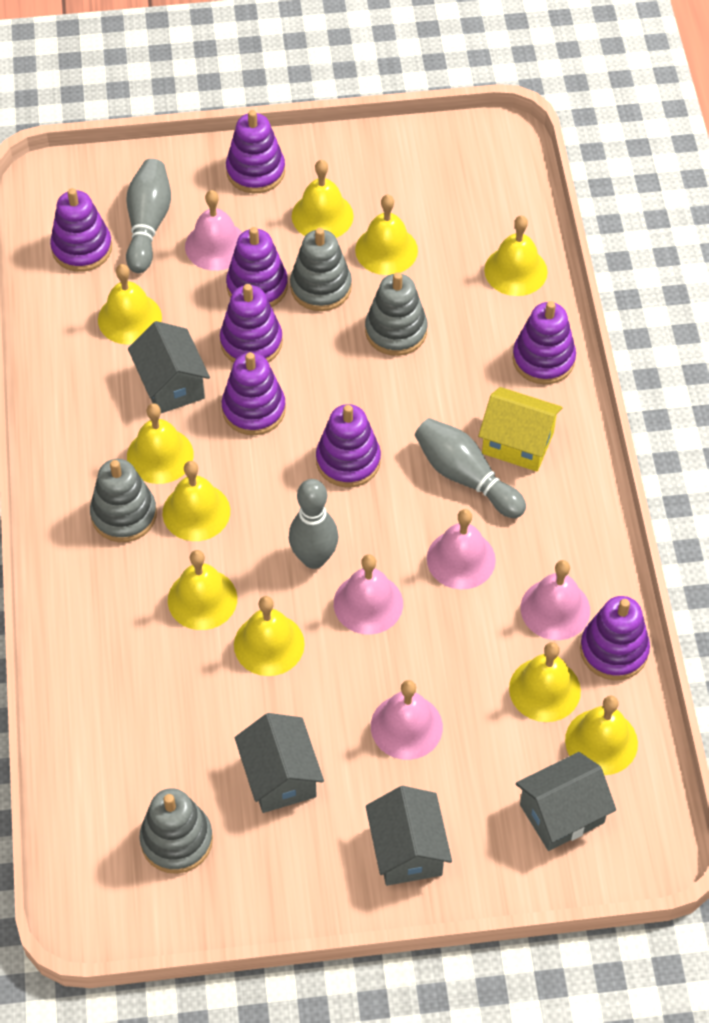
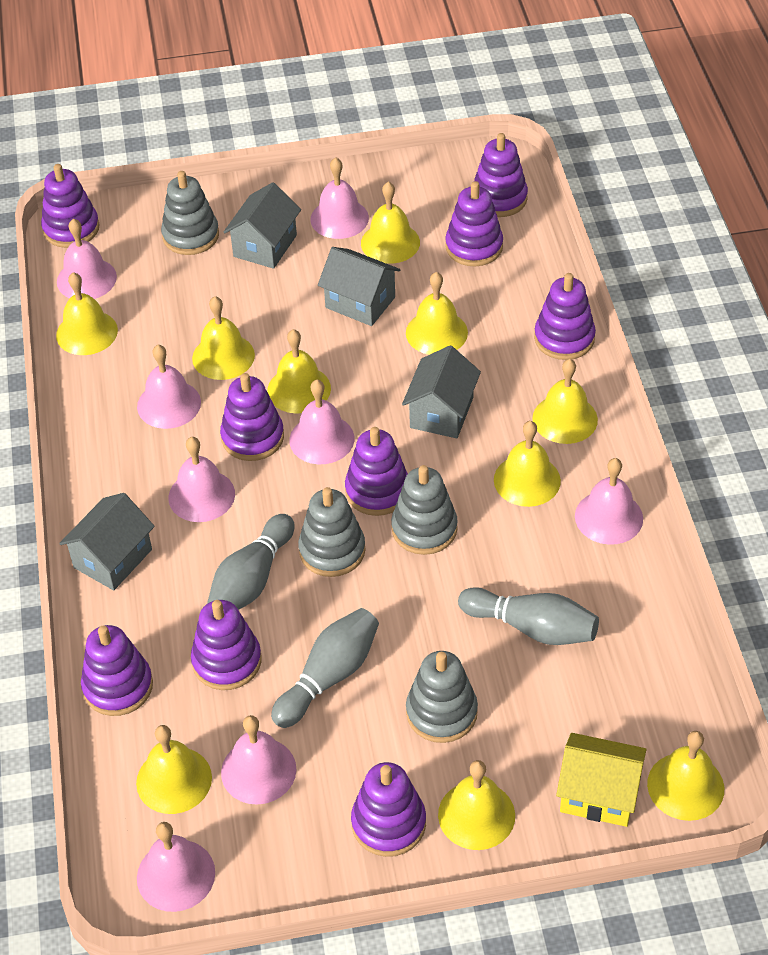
pink bell: [185,190,243,271] [334,554,403,634] [371,680,443,760] [427,509,496,590] [521,560,590,640] = 5 -> [57,219,117,299] [137,345,201,429] [137,822,215,912] [168,437,235,522] [221,715,296,805] [289,380,354,464] [310,157,369,239] [575,458,643,545] = 8
purple stacking toy: [50,188,112,272] [220,284,283,363] [222,352,286,435] [226,110,285,193] [226,227,288,307] [316,404,381,487] [512,301,576,384] [580,596,650,680] = 8 -> [41,164,100,248] [81,625,153,716] [191,600,261,690] [220,373,284,461] [345,427,408,516] [351,762,426,857] [445,181,503,266] [474,133,528,217] [534,273,596,360] = 9

